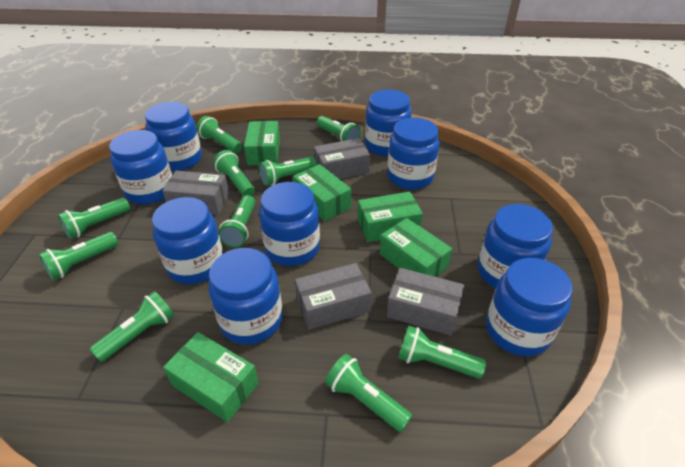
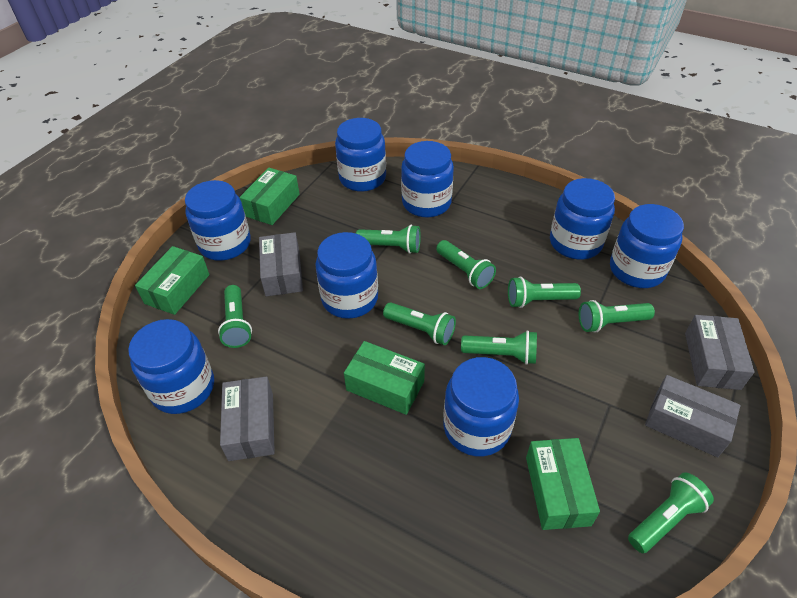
blue jar: [109,130,172,204] [145,102,202,171] [152,197,223,285] [208,248,283,345] [259,182,320,266] [365,90,412,156] [387,117,440,190] [478,204,553,288] [486,258,573,356] = 9 -> [128,319,214,414] [185,180,250,261] [315,232,378,319] [335,118,386,192] [401,141,454,217] [443,357,519,456] [550,178,615,259] [610,204,684,288] = 8
green box: [163,332,259,422] [244,121,280,165] [293,164,352,221] [358,191,423,242] [380,218,452,277] = 5 -> [135,246,209,315] [239,168,300,225] [344,341,425,415] [526,438,600,530] = 4
green flashlight: [39,232,118,280] [58,198,130,239] [90,291,174,362] [196,116,242,153] [213,150,255,196] [218,195,255,248] [259,157,317,186] [317,116,361,141] [325,354,412,432] [398,326,486,379] = 10 -> [218,285,252,348] [356,225,421,254] [383,302,456,345] [436,240,496,289] [461,330,537,365] [508,277,581,308] [579,300,655,333] [628,472,714,553] = 8

